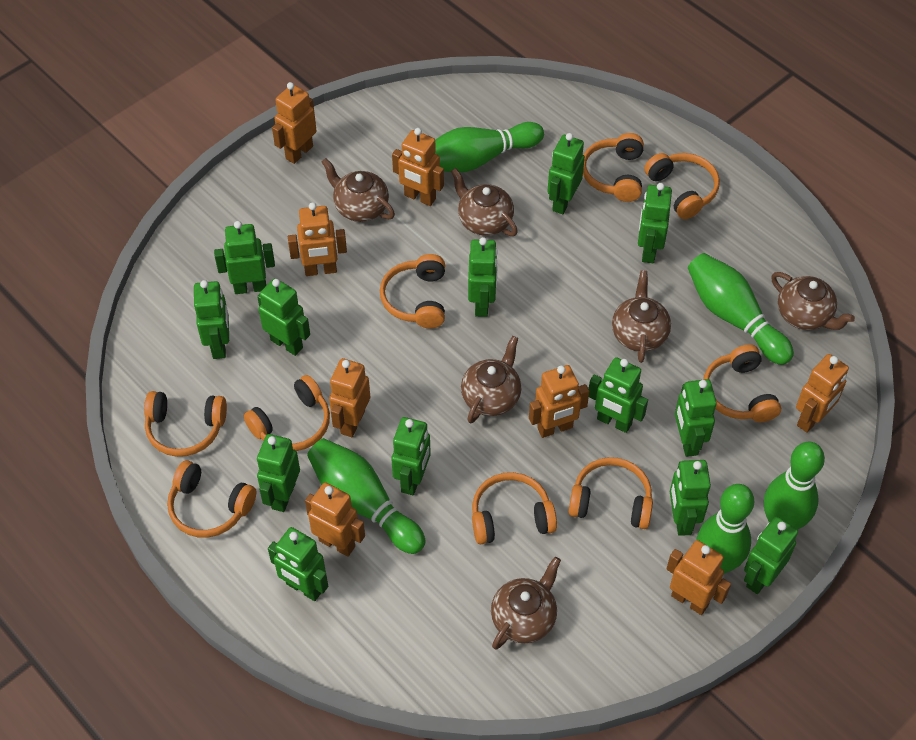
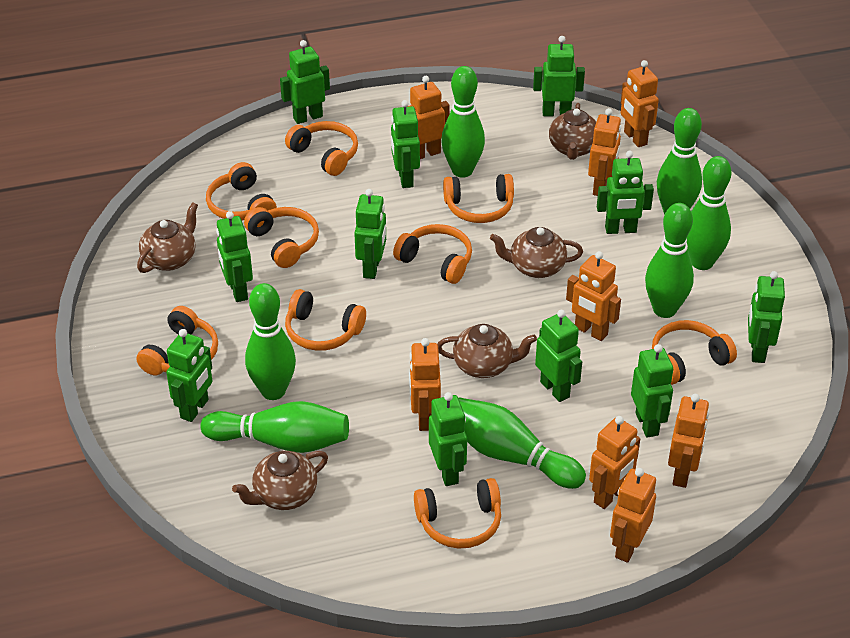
brown teapot: [322,158,395,222] [451,168,518,236] [461,336,521,424] [491,557,561,650] [612,270,671,363] [771,272,855,330] = 6 -> [137,202,198,273] [232,451,328,510] [438,324,537,378] [490,227,583,278] [549,103,596,160] = 5
green bowling pin: [307,438,425,554] [435,122,544,173] [688,253,794,365] [697,484,754,574] [764,442,825,530] = 5 -> [200,401,349,453] [245,283,296,400] [441,66,485,178] [458,397,586,489] [645,203,694,318] [657,108,702,215] [687,156,731,270] = 7
green robot: [194,280,229,359] [214,221,275,294] [257,278,310,356] [257,434,300,512] [268,527,328,601] [391,417,431,495] [468,237,498,317] [547,133,585,214] [589,357,648,433] [638,183,672,263] [670,460,711,536] [675,379,717,457] [744,516,798,594] = 13 -> [166,329,212,422] [216,211,253,302] [280,40,330,124] [354,189,386,279] [391,100,420,188] [429,392,467,486] [533,36,585,116] [535,310,582,402] [597,151,654,234] [631,344,673,438] [748,271,785,363] = 11

